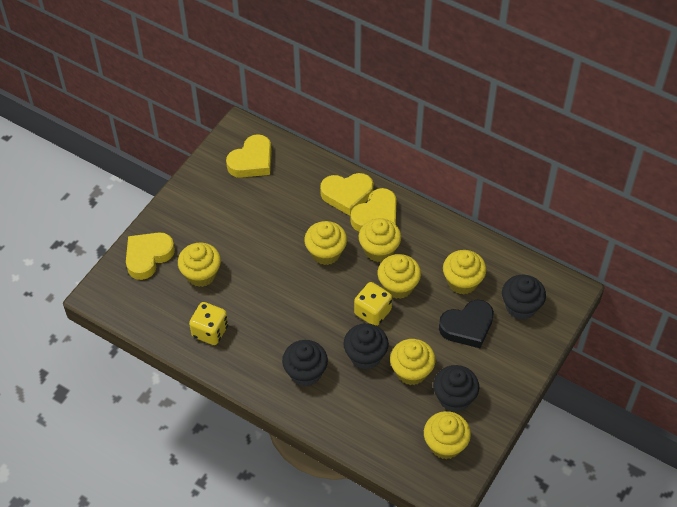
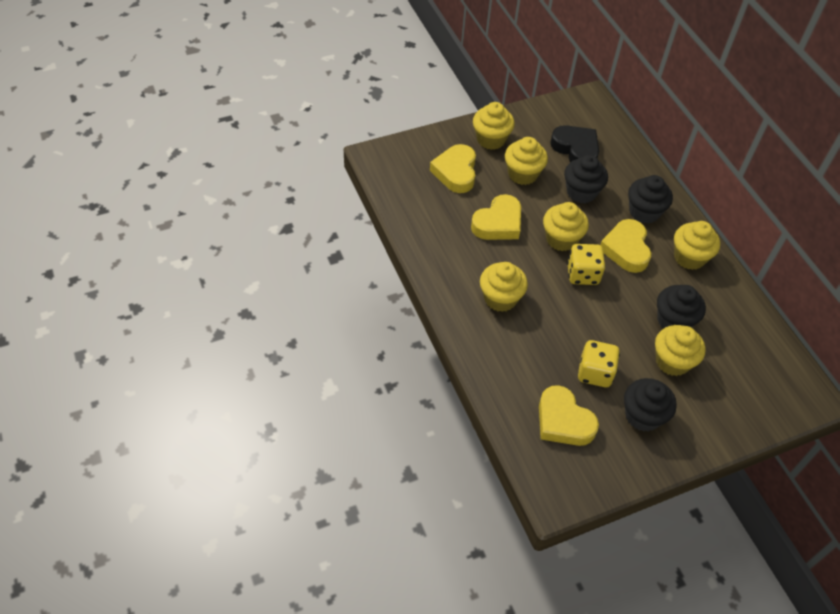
yellow cupcake: [178,242,221,287] [304,221,347,265] [359,218,401,262] [378,254,421,299] [390,339,436,385] [424,411,471,459] [443,250,486,295] = 7 -> [473,102,515,150] [480,262,528,312] [505,137,548,185] [543,202,589,251] [655,325,706,376] [674,221,720,270] = 6

